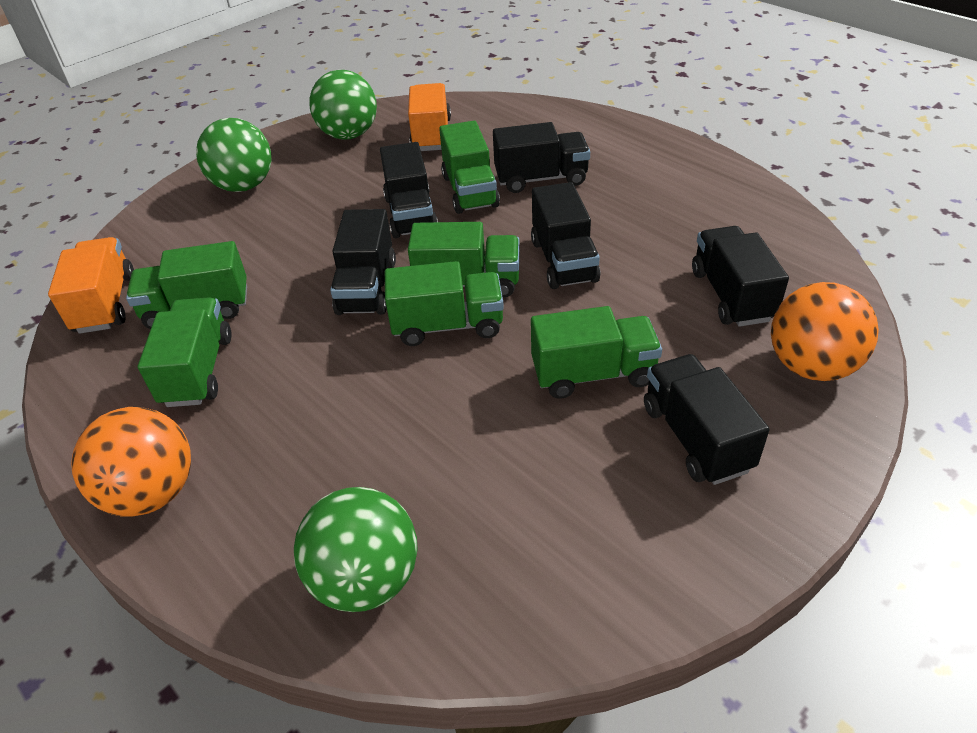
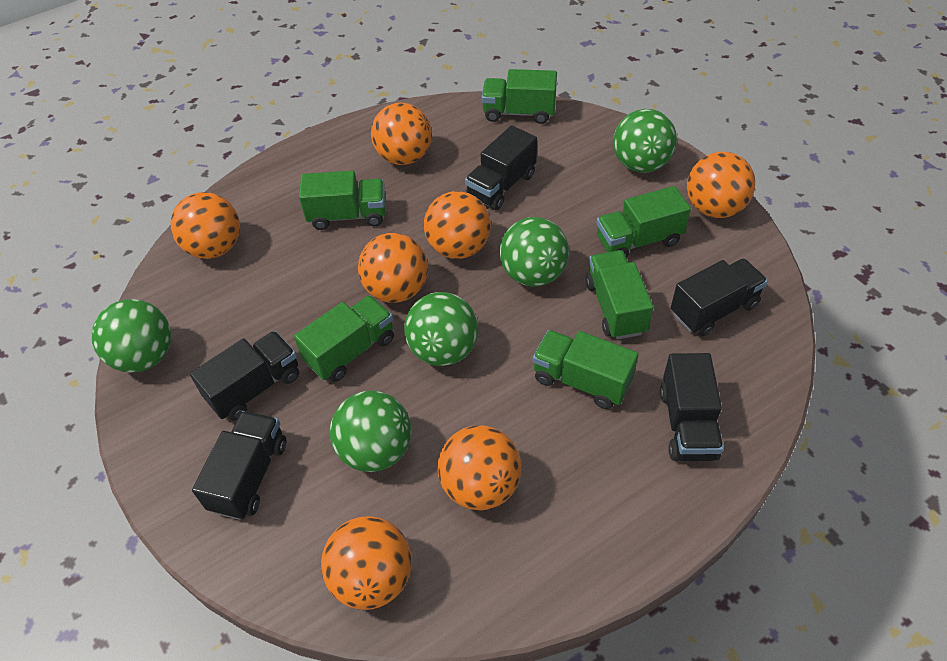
black truck: [330,209,396,315] [380,142,438,239] [493,122,590,193] [531,182,600,289] [644,354,770,485] [692,226,789,327] = 6 -> [190,331,299,421] [192,411,286,520] [465,125,537,210] [660,353,723,461] [671,258,768,336] = 5
green ball: [196,118,271,192] [294,487,418,612] [309,70,377,140] = 3 -> [91,299,171,372] [330,391,411,472] [404,292,478,366] [499,217,569,287] [613,109,677,173] = 5
orange ball: [71,407,191,517] [771,282,879,381] = 2 -> [170,192,240,259] [321,516,412,610] [358,233,428,303] [371,103,432,165] [424,191,491,259] [437,425,521,510] [687,152,755,218] = 7
orange truck: [48,237,134,334] [408,83,451,151] = 2 -> none = 0

